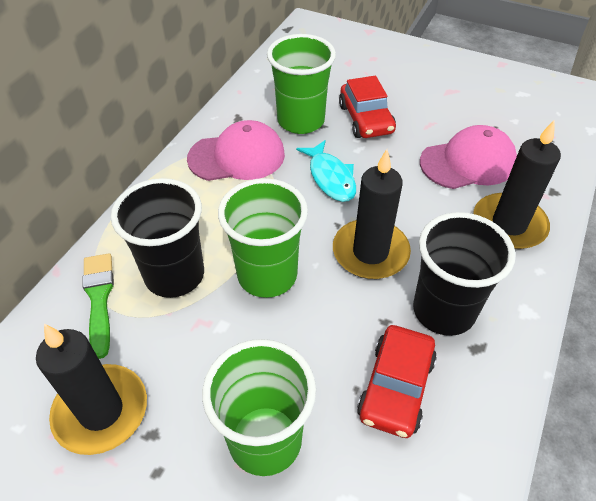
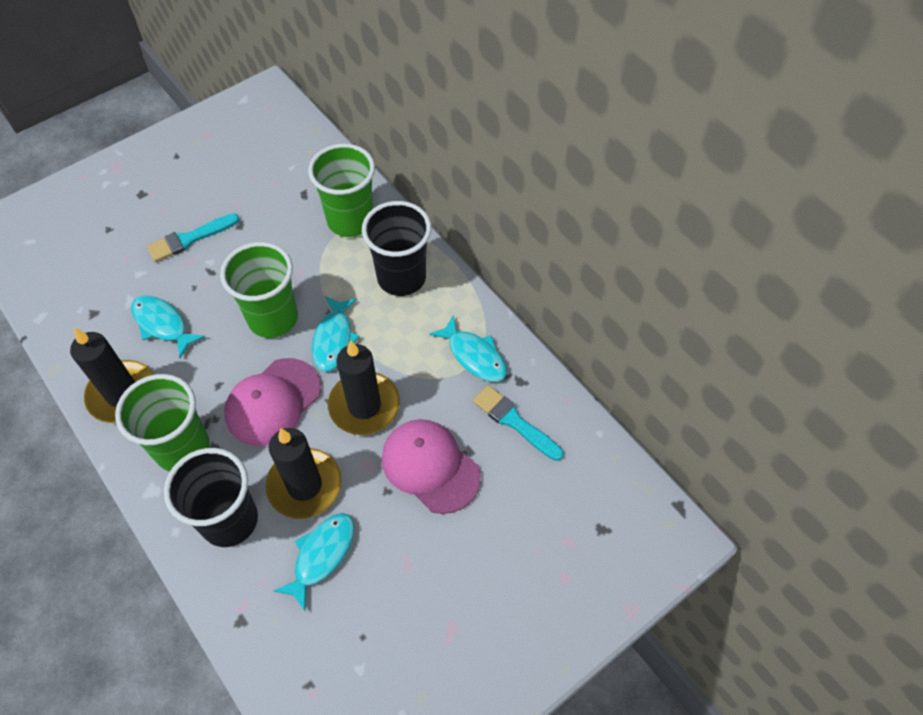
green brush: [82,253,114,359] = 1 -> none = 0
red car: [339,76,396,138] [357,325,437,438] = 2 -> none = 0
turquoise brush: none = 0 -> [147,213,240,262] [473,385,563,461] = 2
turquoise fish: [296,140,356,202] = 1 -> [131,295,205,358] [274,513,355,611] [312,296,360,372] [429,315,507,382] = 4

